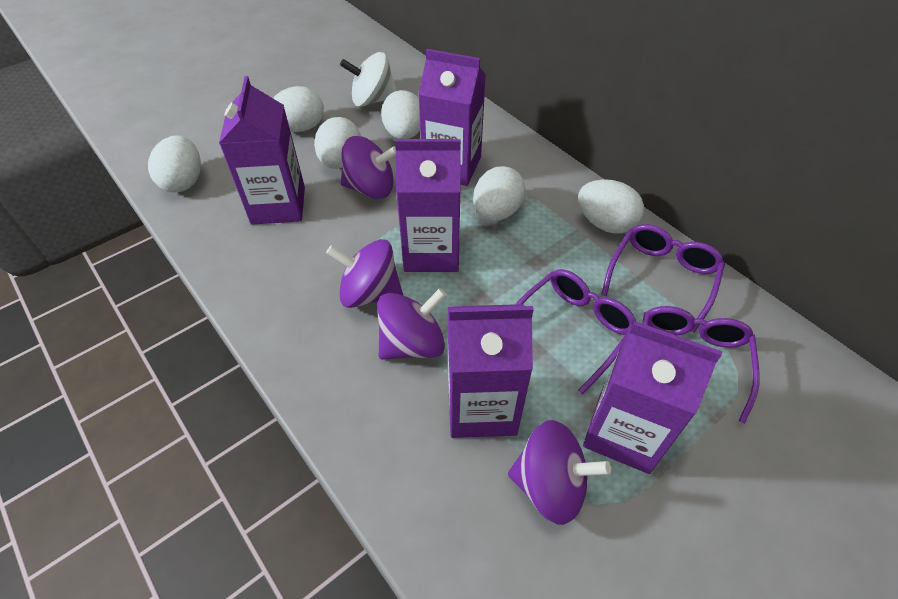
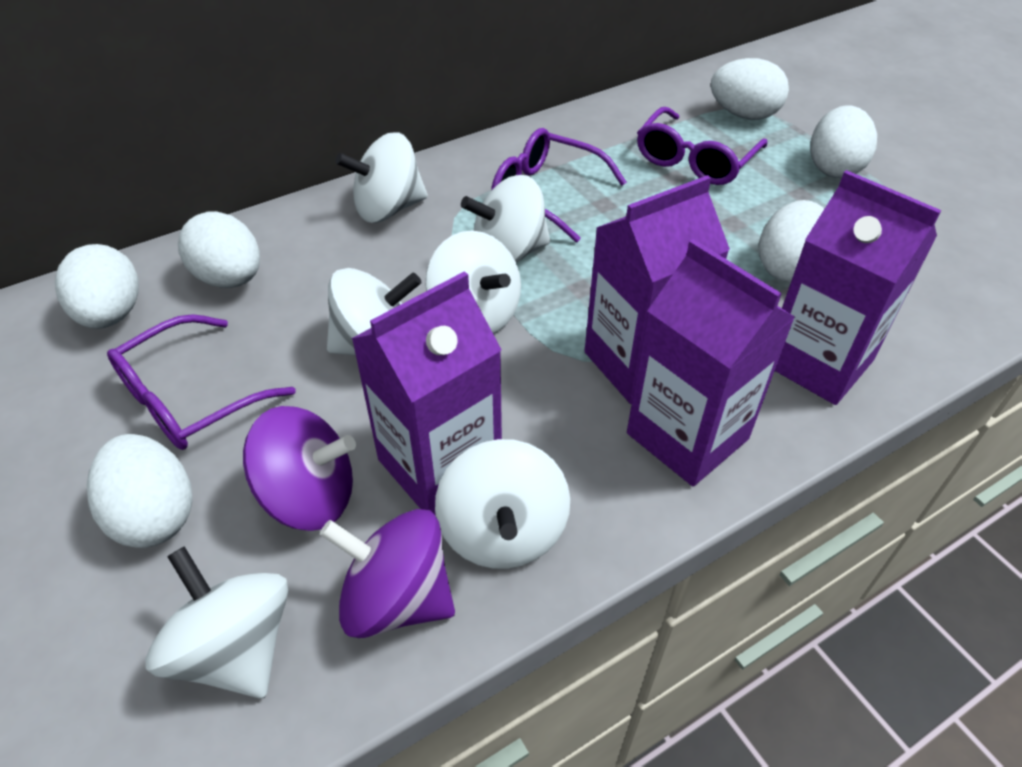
purple carton: [219,76,305,225] [395,139,461,272] [418,49,486,186] [448,304,533,438] [583,321,722,474] = 5 -> [351,271,502,515] [585,175,730,404] [627,239,795,486] [775,170,941,405] = 4
purple spinning top: [326,239,403,308] [340,136,396,199] [377,288,446,360] [508,420,611,525] = 4 -> [243,406,356,531] [320,509,455,638] = 2
white spinning top: [340,52,397,107] = 1 -> [145,546,288,698] [327,268,422,355] [335,132,428,223] [426,230,521,334] [435,439,570,569] [461,175,550,263] = 6

